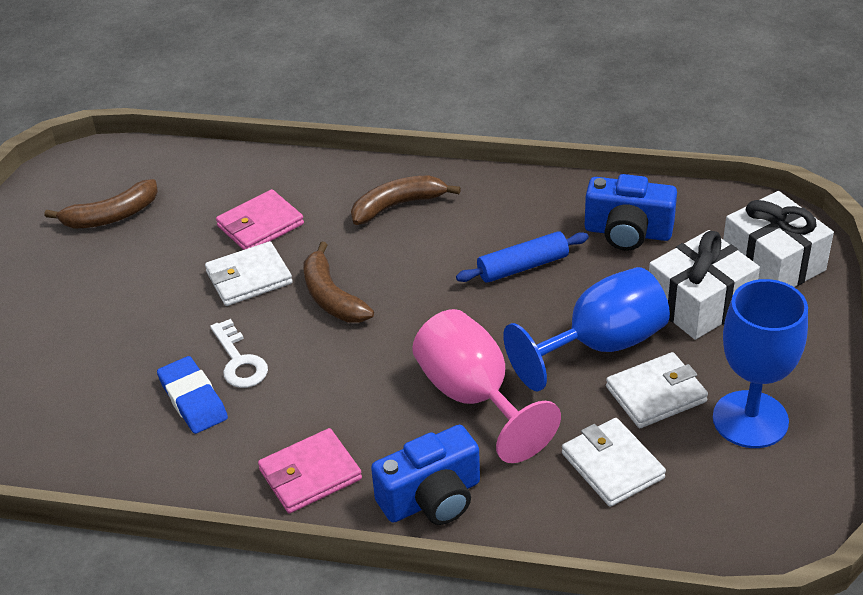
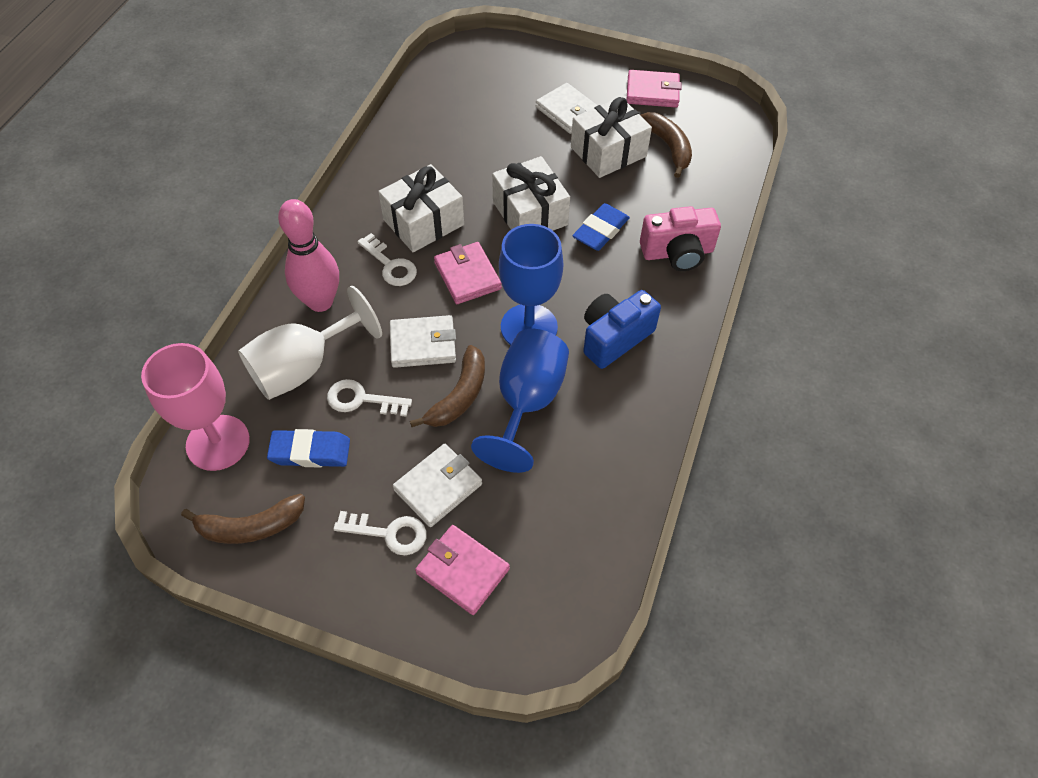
blue camera: [371,425,480,525] [585,174,677,251] = 2 -> [583,290,661,369] = 1
blue eraser: [157,356,228,434] = 1 -> [267,429,350,468] [572,203,630,251] = 2
blue rolling pin: [456,231,589,283] = 1 -> none = 0
pink bowling pin: none = 0 -> [278,199,339,312] = 1
pink camera: none = 0 -> [640,206,721,271] = 1
pink wallet: [216,189,304,250] [258,428,362,513] = 2 -> [415,525,510,615] [434,242,502,304] [626,70,682,108] = 3
white gift: [649,230,760,340] [723,191,834,287] = 2 -> [378,164,464,252] [492,156,570,231] [571,97,652,178] = 3
white goblet: none = 0 -> [238,286,382,400] = 1
white key: [210,319,268,388] = 1 -> [327,379,412,417] [333,511,427,555] [357,233,417,286] = 3

